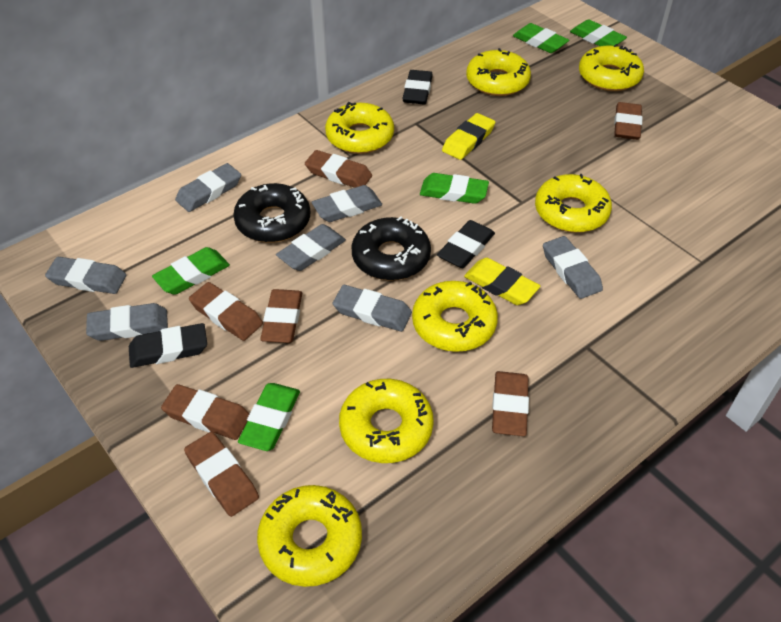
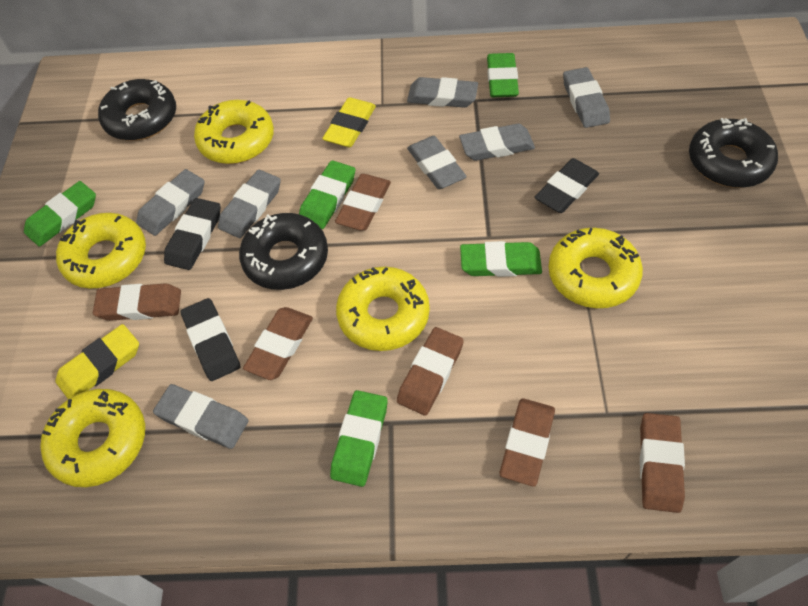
black donut: [233,183,310,243] [352,216,431,281] = 2 -> [98,79,176,141] [239,213,328,290] [689,118,778,188] = 3
brown eraser: [161,384,250,440] [184,432,259,517] [189,282,263,341] [260,289,302,343] [305,150,372,188] [492,371,529,436] [614,102,642,140] = 7 -> [93,283,181,321] [243,307,313,380] [335,174,391,230] [397,327,464,416] [499,398,555,487] [640,413,685,513] = 6
yellow donut: [257,485,362,587] [325,102,394,154] [339,379,434,463] [412,281,498,352] [466,48,531,96] [535,174,612,233] [579,44,644,91] = 7 -> [40,389,145,487] [56,213,146,289] [194,100,274,164] [336,267,430,351] [548,228,643,308] = 5

